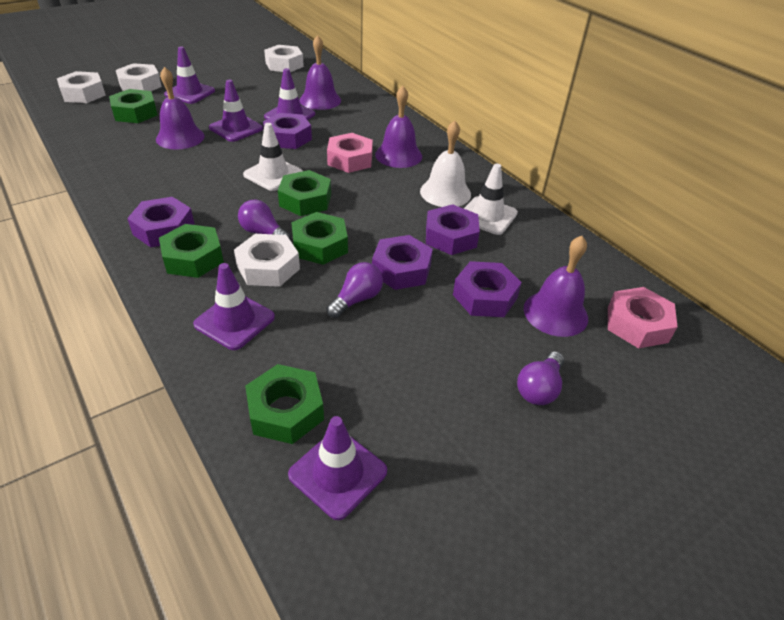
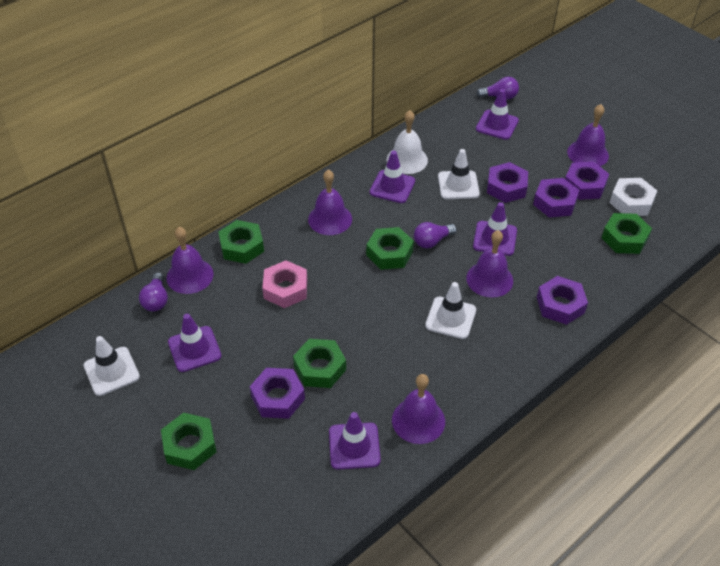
pink nut: [327,133,373,173] [608,287,678,348] = 2 -> [262,260,307,308] = 1
purple bell: [156,67,204,150] [299,35,341,110] [375,86,422,168] [523,236,588,337] = 4 -> [166,227,214,294] [308,170,352,235] [392,374,445,444] [466,230,513,298] [567,104,609,166] = 5
white nut: [57,71,106,103] [116,63,162,91] [234,234,300,287] [264,45,304,72] = 4 -> [609,178,657,216] = 1
white traffic cone: [243,123,303,191] [464,164,518,235] = 2 -> [84,336,140,396] [425,282,476,339] [438,149,480,199] = 3

